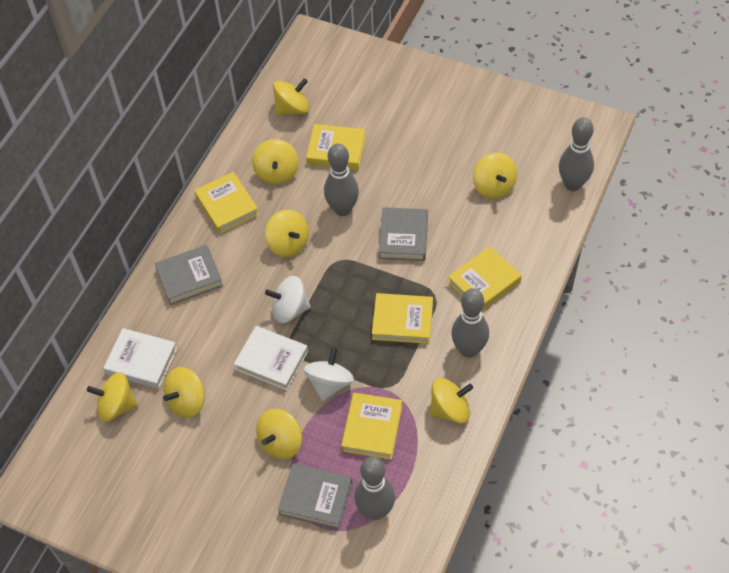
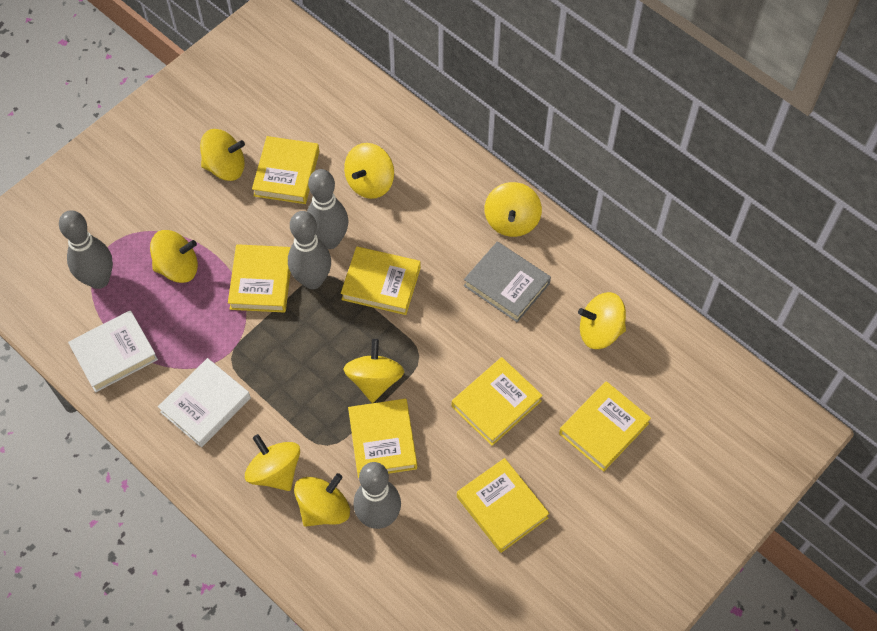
grey book: [155,245,223,305] [278,463,353,529] [379,207,428,261] = 3 -> [464,241,551,322] = 1
white spinning top: [265,276,311,323] [304,348,354,402] = 2 -> none = 0
yellow book: [194,172,259,234] [306,124,365,170] [341,393,402,460] [372,293,433,344] [448,246,521,311] = 5 -> [228,244,291,313] [252,136,319,204] [341,246,421,315] [348,398,417,478] [452,357,543,446] [457,458,550,553] [559,381,651,472] = 7

